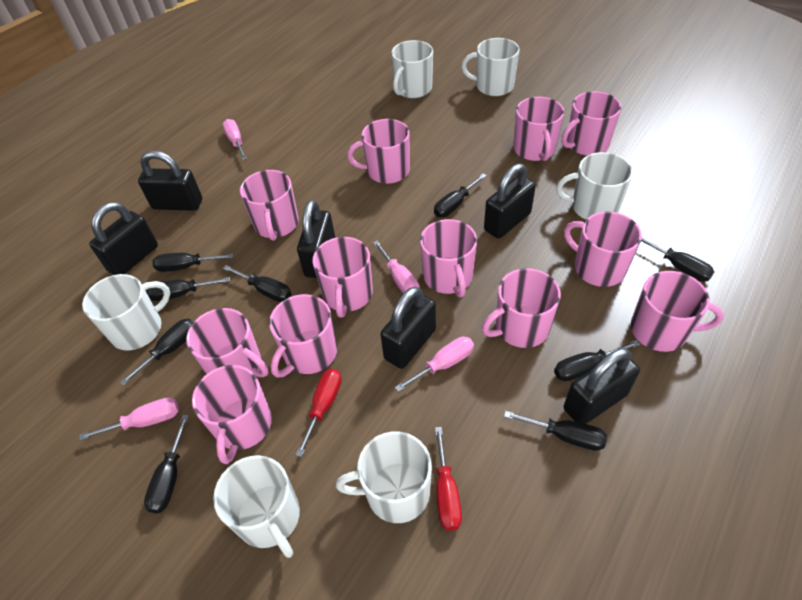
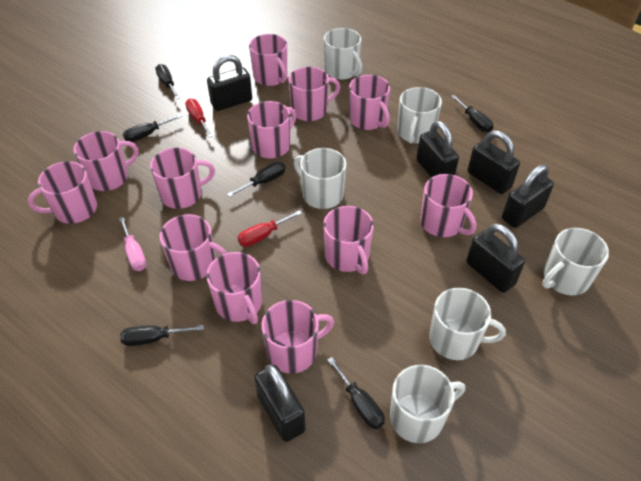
black screwdriver: [120,319,193,385] [144,415,189,513] [146,277,230,301] [152,253,233,272] [223,265,292,302] [434,174,487,217] [504,411,607,451] [554,340,640,381] [641,238,714,282] = 9 -> [120,325,204,346] [123,114,182,142] [155,64,180,99] [227,162,285,197] [327,357,385,429] [451,95,493,132] = 6
pink screwdriver: [79,398,179,441] [222,119,247,160] [373,241,420,293] [395,337,474,392] = 4 -> [119,217,147,271] = 1

